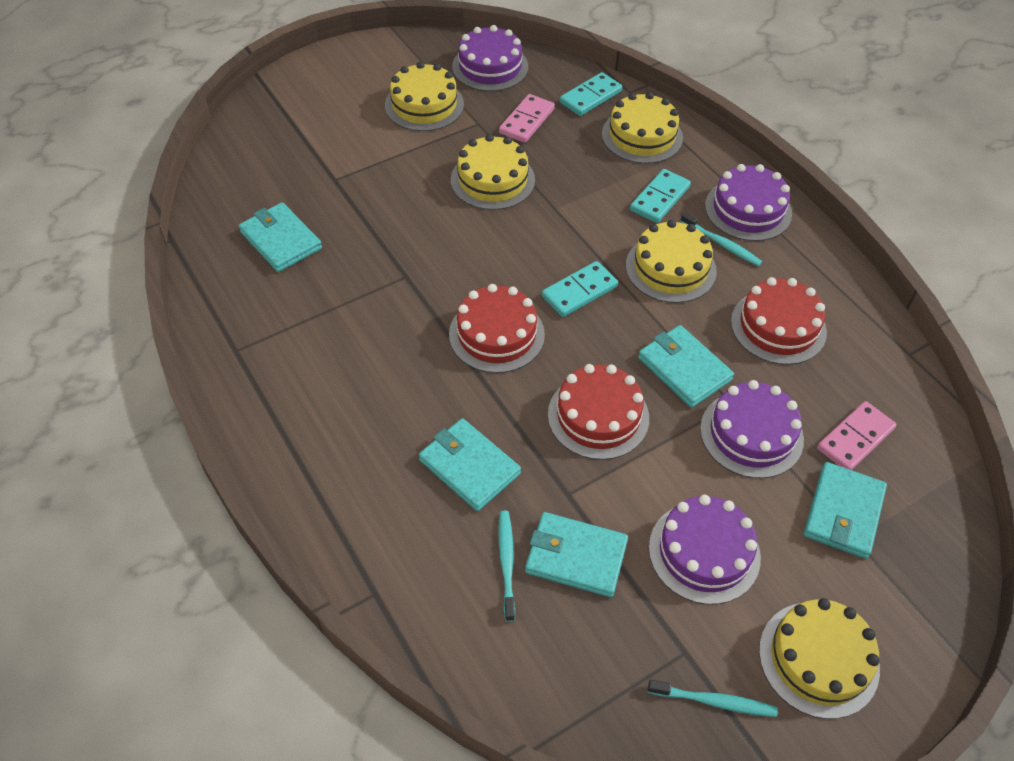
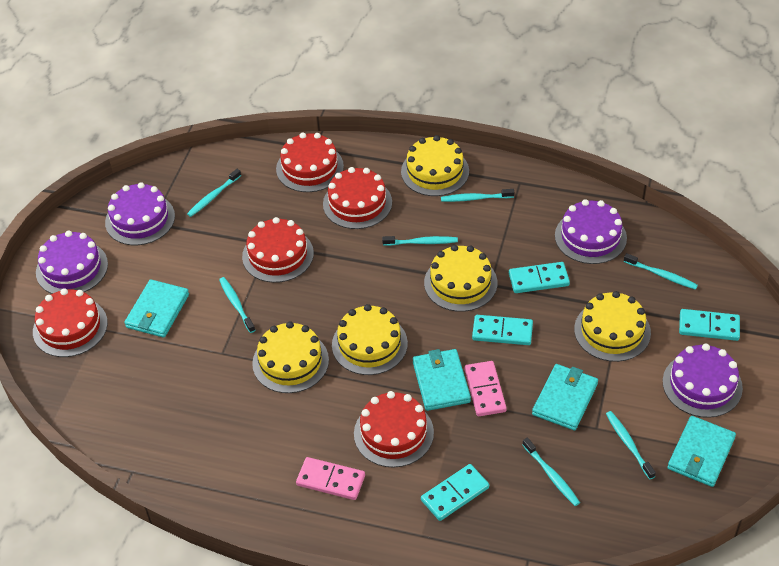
red cake: [449,284,545,373] [548,364,649,460] [731,277,827,365] = 3 -> [33,288,108,357] [242,217,314,283] [276,133,344,192] [323,167,392,229] [354,391,434,468] = 5
turquoise domino: [542,261,618,317] [560,72,622,116] [630,169,691,223] = 3 -> [421,464,489,521] [472,315,533,345] [509,262,570,293] [679,309,740,341] = 4
turquoise toothbrush: [499,511,515,622] [648,680,778,717] [680,212,762,266] = 3 -> [187,169,241,217] [219,277,255,333] [382,236,458,246] [441,189,514,202] [522,438,580,506] [606,411,656,479] [624,253,698,290] = 7
turquoise wallet: [239,202,322,272] [419,418,521,511] [525,512,628,597] [638,325,734,408] [804,462,887,559] = 5 -> [124,279,189,338] [413,349,471,411] [532,364,598,430] [667,416,736,487] = 4

